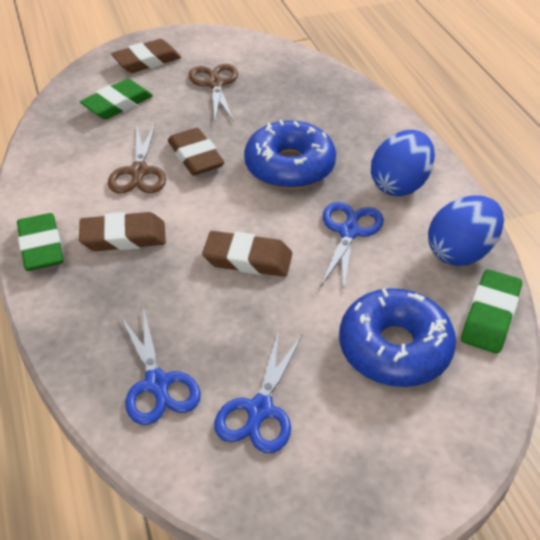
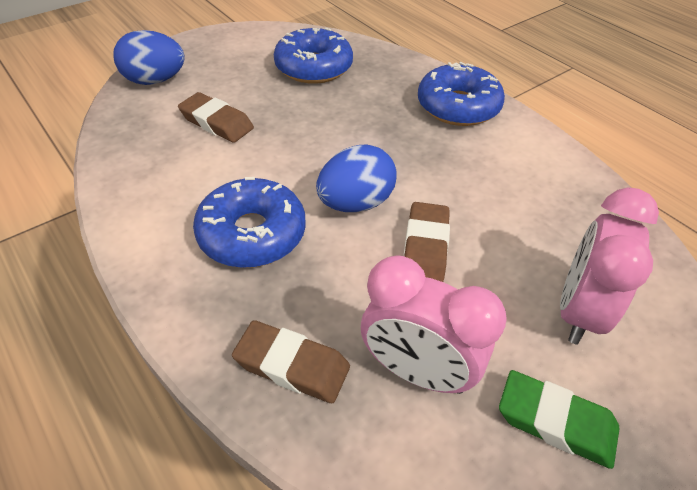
blue donut: [244,120,336,189] [339,288,456,387] = 2 -> [193,177,306,268] [274,28,353,84] [418,62,505,126] = 3
blue scissors: [120,308,201,425] [214,330,302,453] [321,202,384,292] = 3 -> none = 0
brown eraser: [79,212,166,251] [111,39,181,73] [168,128,225,176] [202,231,292,277] = 4 -> [178,92,254,143] [232,320,350,403] [404,202,450,282] = 3
brown scissors: [108,123,166,193] [189,64,238,122] = 2 -> none = 0
green eraser: [17,213,64,271] [80,79,153,119] [461,269,522,354] = 3 -> [499,370,620,469] = 1
pink clock: none = 0 -> [361,255,507,394] [560,187,659,344] = 2

